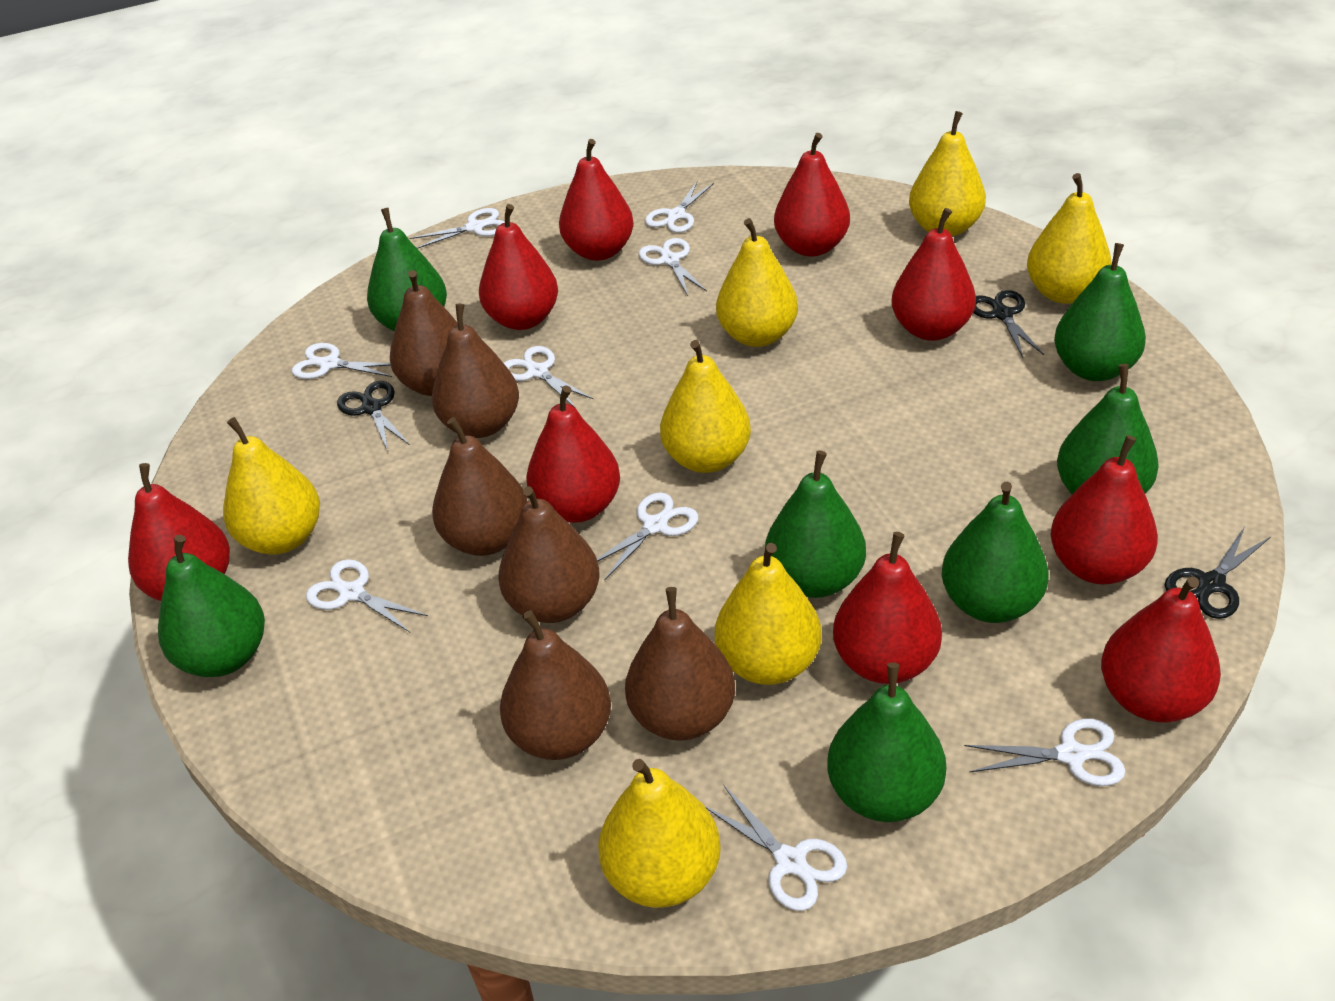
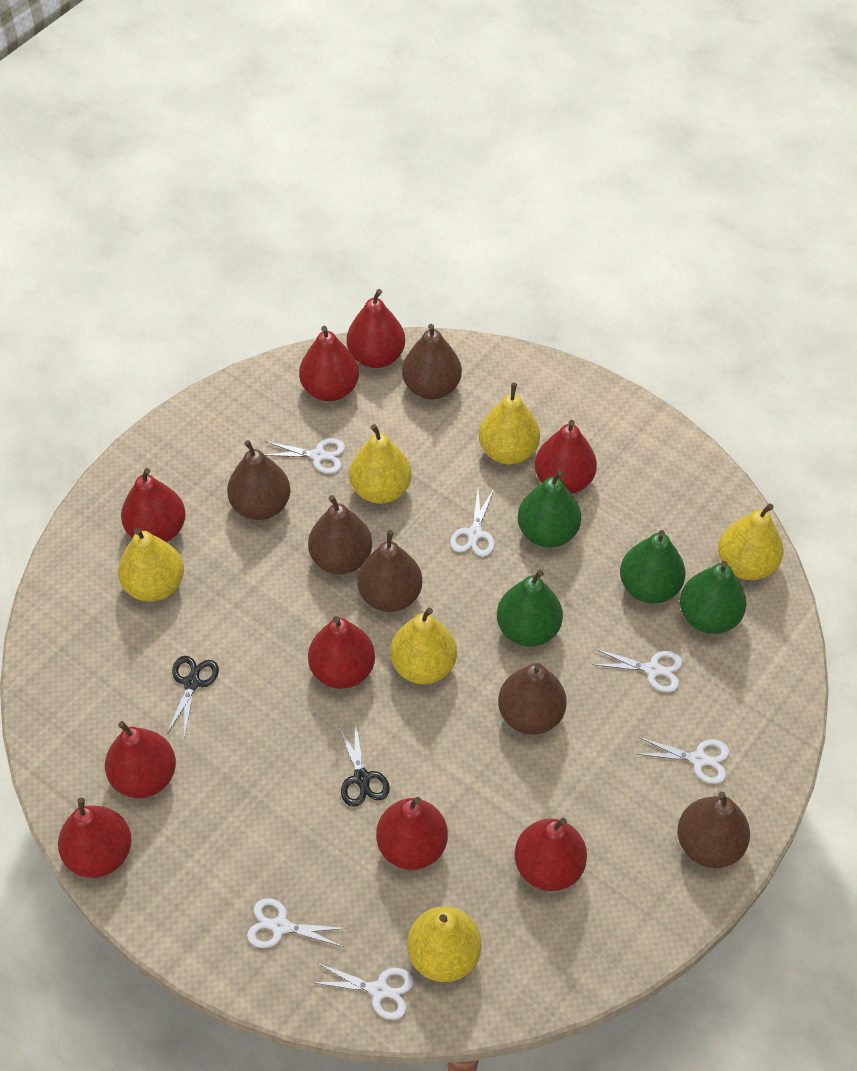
black scissors: [337,381,410,451] [973,290,1044,358] [1165,527,1271,619] = 3 -> [166,656,219,739] [338,720,390,807] = 2
green pear: [158,535,265,677] [367,208,447,331] [765,450,866,598] [827,662,946,822] [942,482,1049,623] [1054,243,1146,381] [1057,364,1159,494] = 7 -> [497,570,563,647] [517,470,581,548] [620,530,685,603] [680,561,746,634] = 4
white scissors: [292,343,392,379] [306,559,428,632] [410,208,505,249] [504,346,593,407] [597,492,698,580] [639,238,707,296] [645,180,714,233] [705,786,847,911] [964,719,1126,786] = 9 -> [247,898,348,948] [265,438,345,474] [311,963,414,1020] [450,489,494,557] [592,649,682,692] [637,737,729,784] = 6
yellow pear: [223,417,320,555] [598,759,721,908] [660,340,751,473] [715,543,821,685] [716,218,798,347] [909,111,986,237] [1027,173,1111,304] = 7 -> [118,528,184,602] [349,424,412,504] [390,608,457,684] [407,906,481,982] [479,383,540,465] [718,503,783,580] = 6

